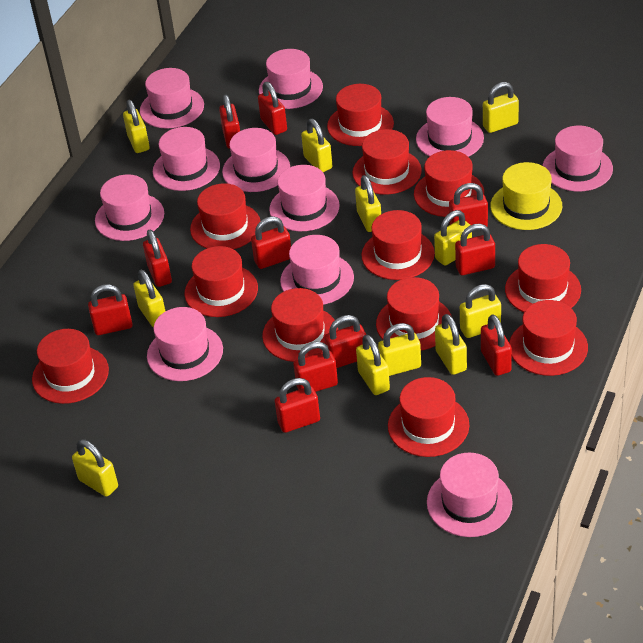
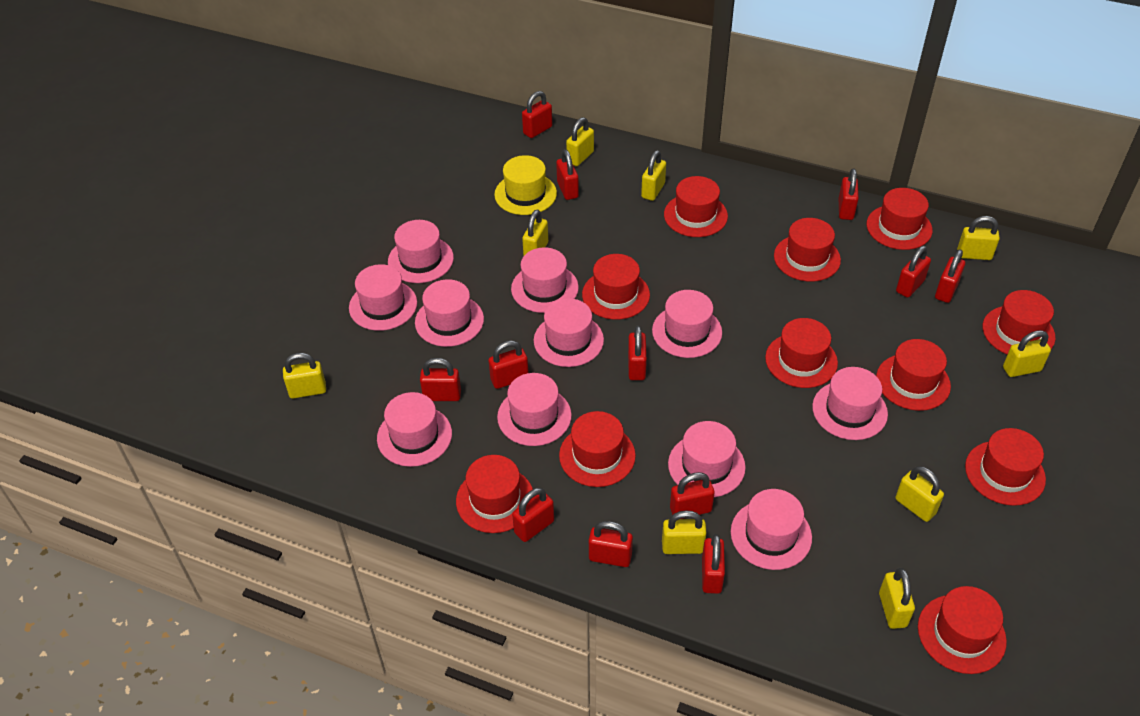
red hat: [32,329,109,404] [185,246,258,317] [190,183,260,249] [262,288,338,362] [327,84,394,146] [353,129,422,194] [362,210,435,280] [376,277,452,350] [388,377,469,457] [414,150,484,217] [505,244,581,312] [509,300,588,376] = 12 -> [456,455,533,533] [559,411,636,487] [582,254,650,320] [664,176,728,237] [765,318,838,388] [774,218,841,282] [866,188,933,250] [876,339,951,411] [918,586,1007,674] [965,428,1046,506] [983,290,1056,354] = 11
red padlock: [88,284,133,335] [143,230,172,287] [219,94,240,149] [251,216,291,269] [258,82,287,135] [275,378,320,433] [293,342,338,392] [324,315,366,368] [449,183,488,226] [455,224,495,275] [481,315,512,376] = 11 -> [420,358,461,401] [489,340,528,389] [512,487,554,542] [522,91,552,138] [556,149,579,200] [589,521,633,567] [628,325,647,380] [670,472,715,519] [702,534,725,594] [839,168,859,220] [896,246,931,298] [935,249,965,303] = 12
yellow padlock: [72,440,118,497] [123,100,150,153] [133,270,165,327] [301,119,332,172] [355,175,381,232] [356,335,390,395] [378,323,421,376] [434,210,472,266] [435,314,467,375] [460,284,501,338] [483,82,519,133] = 11 -> [283,353,326,399] [522,210,548,256] [566,117,594,166] [641,150,666,201] [662,510,707,554] [879,568,915,629] [895,466,944,522] [957,216,1000,260] [1003,330,1051,377] = 9

